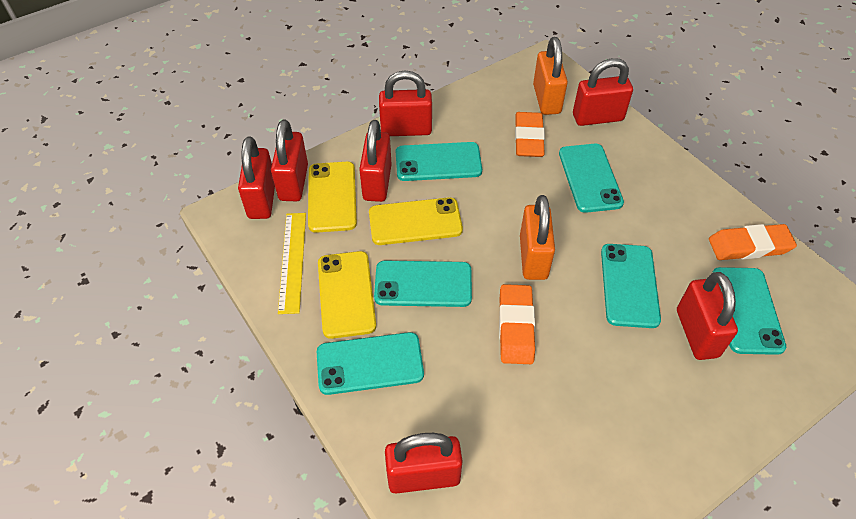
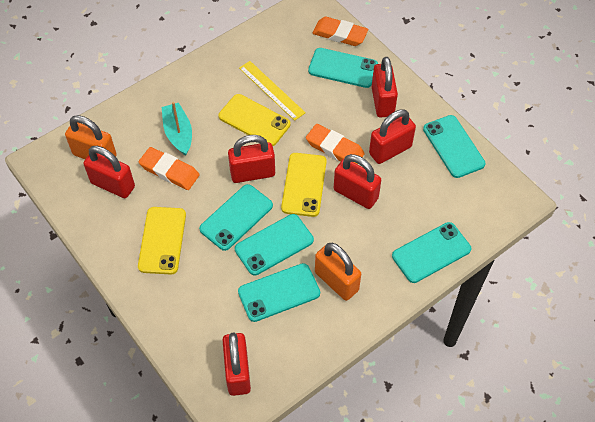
red padlock: [238,136,275,219] [271,120,308,201] [359,120,392,202] [379,70,432,136] [385,433,463,494] [573,58,633,126] [677,272,738,360] = 7 -> [83,146,135,198] [223,332,251,396] [228,135,275,183] [334,154,381,209] [369,109,416,164] [372,57,398,118] = 6
turquoise boat: none = 0 -> [162,102,192,156] = 1

